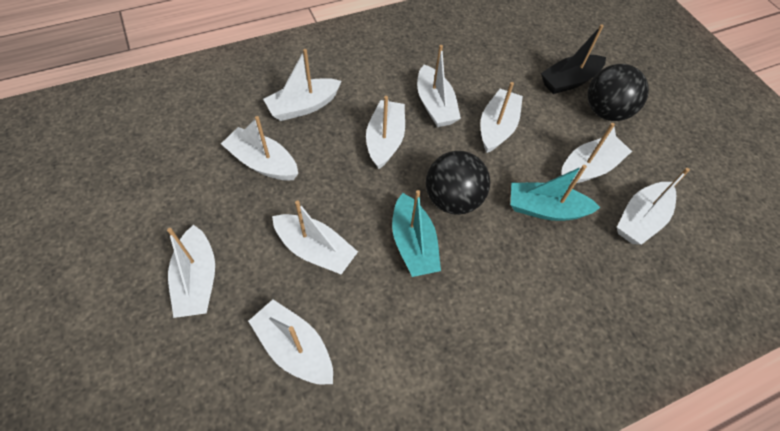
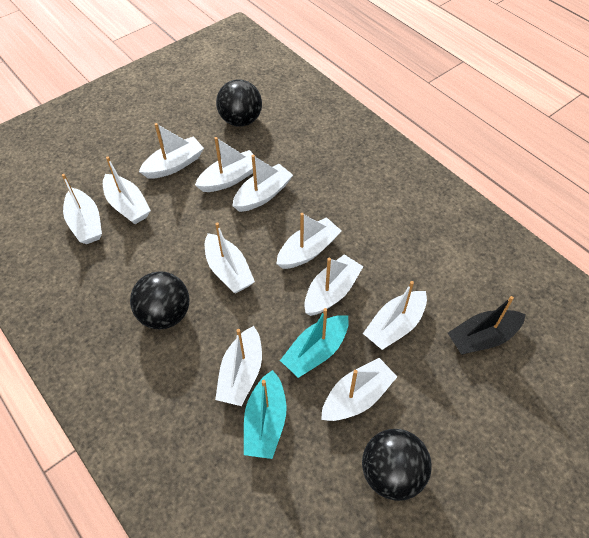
black ball: [426,151,490,215] [587,64,649,121] = 2 -> [130,271,190,329] [216,79,262,127] [362,429,432,501] = 3
white boat: [167,225,215,318] [221,116,298,181] [248,299,333,385] [263,49,342,121] [272,200,358,274] [366,96,405,169] [417,45,461,127] [480,82,523,153] [561,123,632,184] [617,168,690,245] = 10 -> [62,174,102,244] [103,156,151,224] [139,123,204,179] [195,137,254,192] [205,222,255,293] [215,326,262,406] [233,155,293,212] [277,213,341,269] [304,254,364,316] [321,358,397,421] [363,281,427,350] = 11

